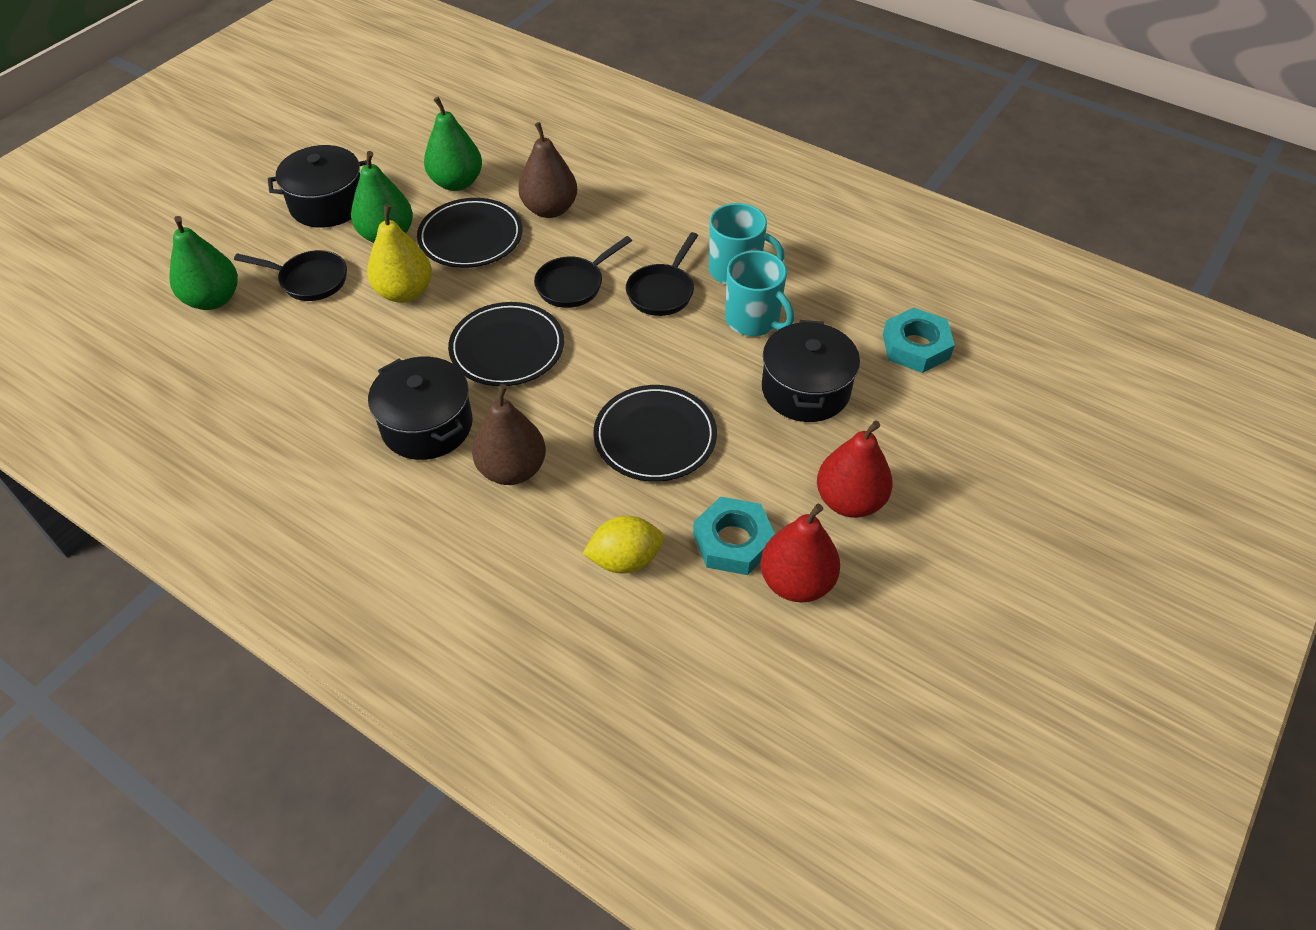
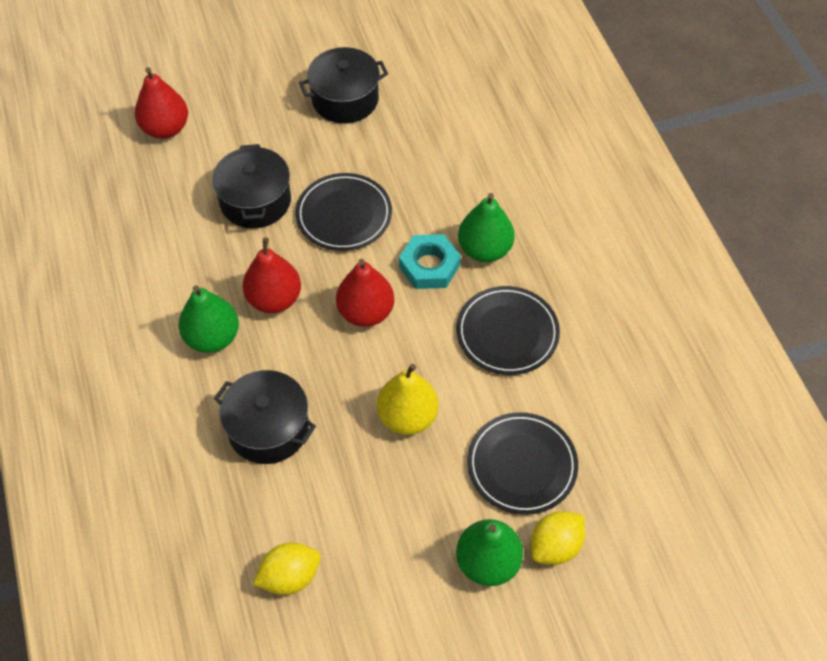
black pan: [234,250,347,301] [534,236,632,308] [626,232,698,316] = 3 -> none = 0
brown pear: [472,384,546,485] [518,122,577,218] = 2 -> none = 0
red pear: [760,504,840,603] [817,421,893,518] = 2 -> [135,67,188,139] [243,237,301,313] [336,259,394,327] = 3
turquoise mug: [709,203,785,285] [725,250,794,336] = 2 -> none = 0
turquoise nut: [693,497,775,575] [883,308,955,373] = 2 -> [399,234,461,289] = 1
yellow lemon: [582,516,664,573] = 1 -> [253,543,321,595] [531,511,585,565] = 2

